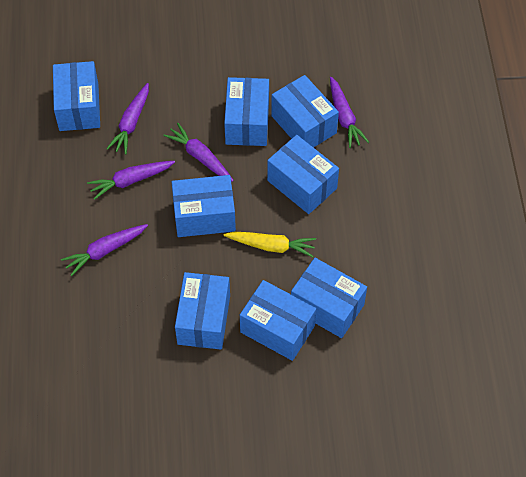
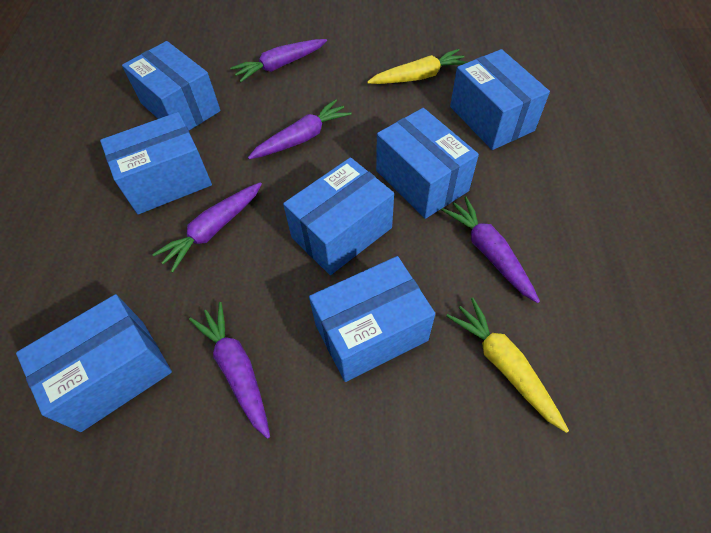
blue box: [53,61,100,131] [172,175,236,237] [175,272,230,349] [224,77,269,146] [240,280,316,361] [267,135,339,214] [271,75,339,148] [291,258,367,338] = 8 -> [16,294,172,432] [100,112,212,214] [122,41,220,130] [283,157,394,275] [309,256,435,382] [376,108,479,219] [450,49,550,150] = 7
yellow carrot: [223,232,316,257] = 1 -> [367,49,468,84] [446,298,569,433] = 2

